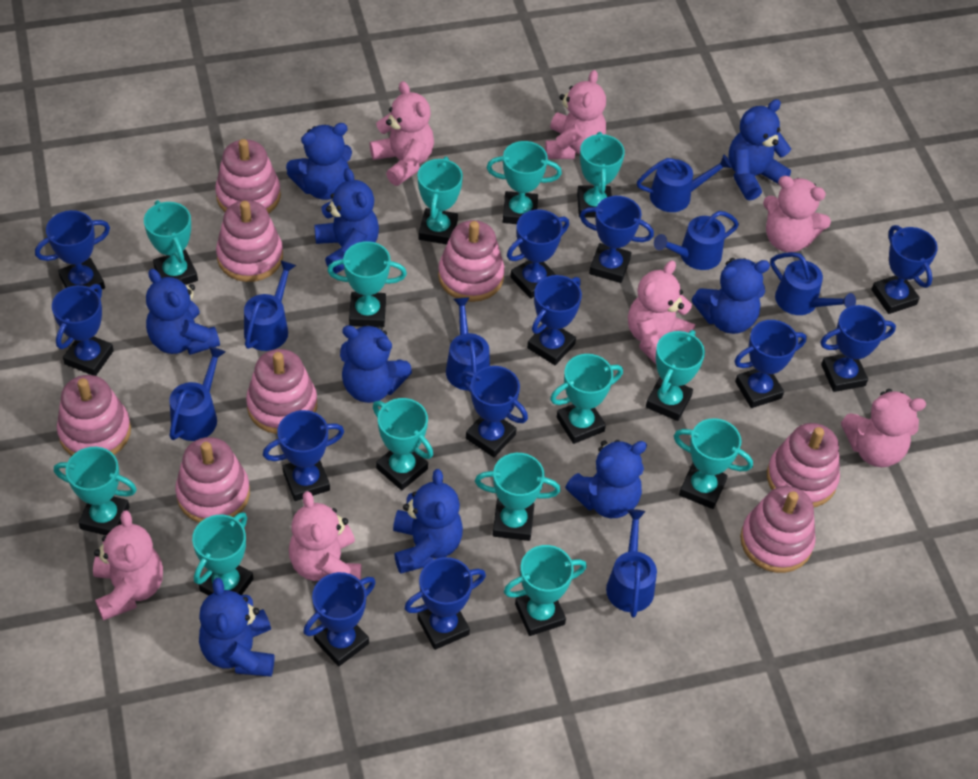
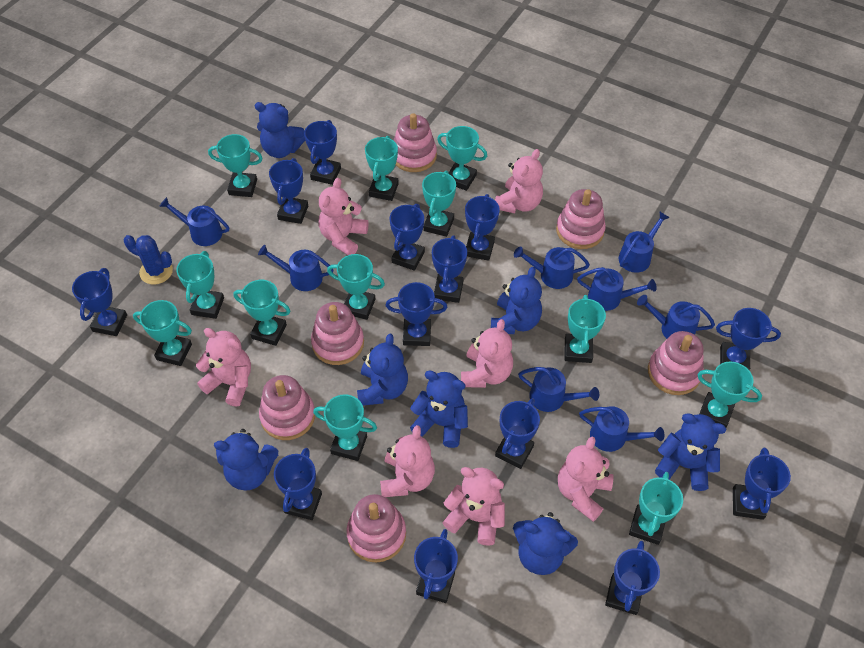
blue cactus: none = 0 -> [124,235,173,284] = 1
blue teddy bear: [146,269,220,355] [199,578,274,677] [286,123,352,200] [314,168,379,274] [340,325,412,403] [393,469,463,574] [565,440,647,518] [691,258,770,334] [729,99,791,201] = 9 -> [214,429,278,491] [255,102,305,158] [357,334,408,406] [410,371,468,448] [491,267,542,334] [513,512,578,575] [655,413,726,491] = 7
blue trophy: [35,210,110,292] [52,284,114,376] [263,410,344,501] [303,572,376,666] [404,557,486,650] [461,366,528,457] [507,209,569,299] [527,275,582,365] [580,196,654,283] [734,320,807,408] [820,305,896,392] [871,225,938,314] = 12 -> [72,268,127,336] [269,158,308,224] [274,448,322,520] [304,120,341,185] [386,282,447,346] [389,204,425,271] [414,529,458,603] [432,235,467,303] [465,194,500,261] [495,398,540,469] [605,541,660,615] [716,308,781,370] [733,448,791,520] = 13
blue watering can: [169,347,225,441] [244,260,296,351] [446,297,490,390] [606,509,657,618] [637,155,732,212] [654,211,739,270] [770,252,856,315] = 7 -> [159,197,229,246] [258,245,333,291] [514,246,590,289] [518,367,599,412] [577,267,657,311] [579,406,664,452] [619,211,670,273] [637,295,715,339] = 8
pink stacking toy: [57,375,131,456] [175,437,250,523] [215,139,281,214] [216,200,283,282] [246,349,317,434] [438,220,505,302] [740,486,816,573] [767,423,840,507] = 8 -> [259,375,315,440] [311,302,364,365] [346,494,406,563] [394,113,437,172] [556,189,606,249] [648,331,704,395] = 6
turquoise trophy: [54,447,137,536] [144,200,198,285] [192,512,253,596] [327,241,407,327] [373,398,433,490] [418,156,463,245] [475,453,560,541] [487,141,562,224] [504,545,587,636] [550,354,623,444] [577,132,625,218] [646,330,705,421] [674,418,753,509] = 13 -> [133,300,192,366] [176,251,224,319] [208,134,263,197] [233,280,290,346] [313,394,377,461] [327,254,385,320] [365,136,399,201] [422,171,456,237] [437,126,487,191] [565,295,606,363] [629,472,683,545] [697,361,762,427] = 12

